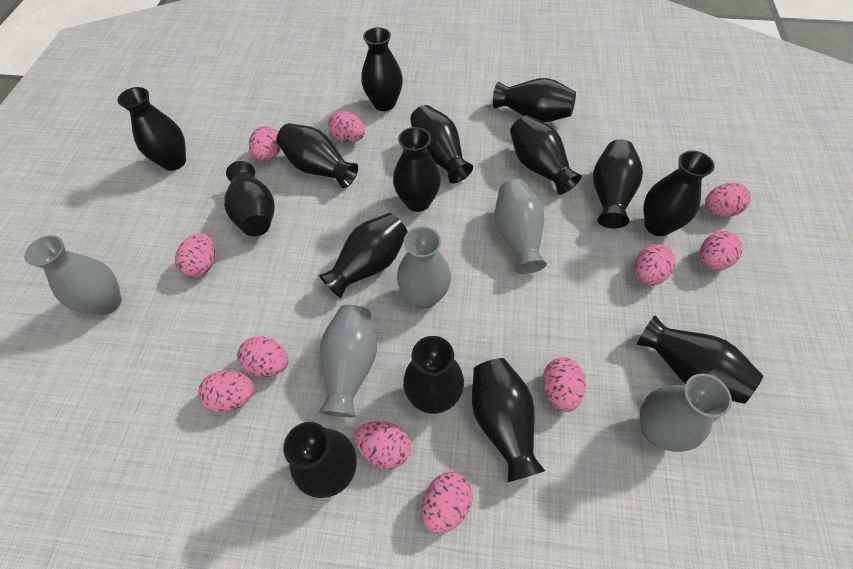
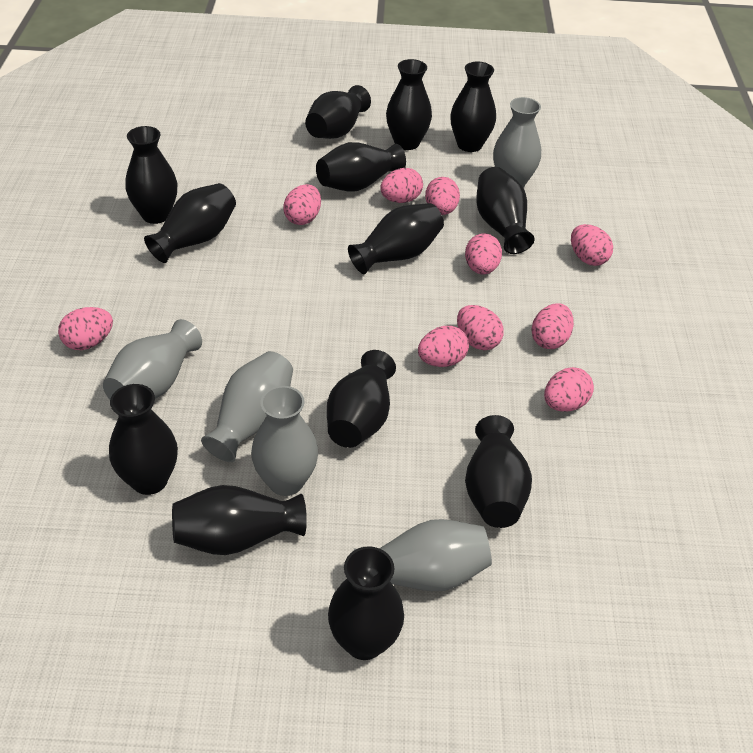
black vase: [118,87,186,171] [224,161,275,236] [277,123,358,188] [283,422,357,498] [319,213,408,298] [361,27,403,111] [393,127,441,212] [403,336,464,414] [410,105,473,184] [472,358,545,482] [493,78,576,122] [510,115,582,195] [593,139,643,228] [637,315,763,404] [644,151,715,236] = 15 -> [109,384,178,495] [125,126,177,224] [144,183,236,263] [172,485,307,555] [305,85,371,139] [316,142,406,192] [327,350,396,448] [328,546,404,660] [348,203,444,274] [386,59,432,150] [450,62,496,152] [465,415,532,528] [476,167,535,254] = 13
pink egg: [175,233,215,277] [198,370,255,412] [237,337,289,377] [249,126,281,162] [328,111,365,143] [355,421,411,469] [422,472,473,534] [543,358,586,412] [634,244,676,286] [700,231,743,271] [705,182,751,217] = 11 -> [58,307,113,350] [283,184,321,225] [380,168,423,203] [418,326,469,367] [425,177,460,215] [457,305,504,350] [465,233,502,274] [531,303,574,349] [544,367,594,412] [571,224,613,266] = 10

